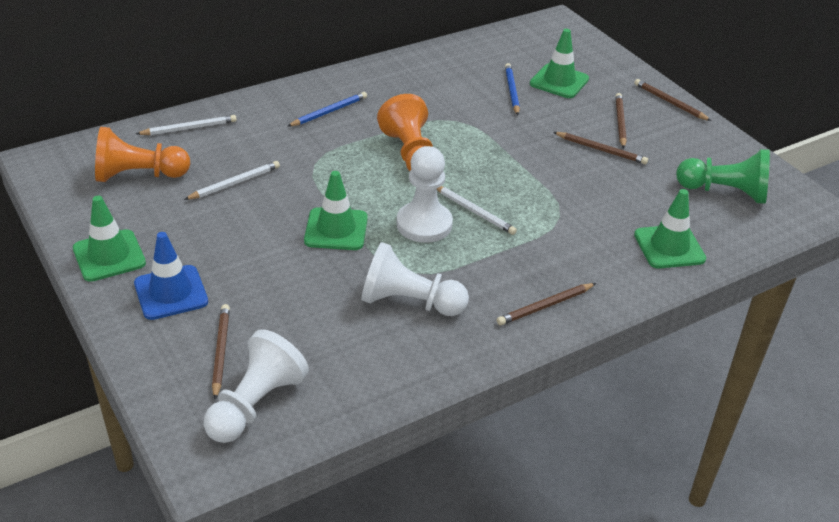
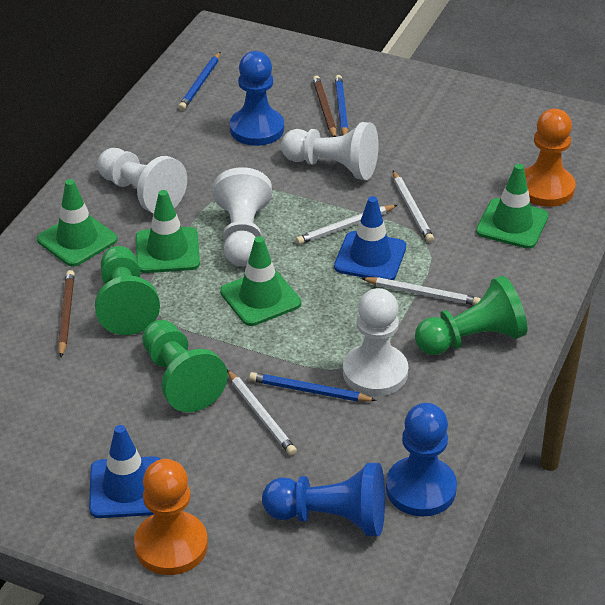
blue pawn: none = 0 -> [230,51,284,146] [262,463,385,536] [386,403,457,517] = 3
blue pencil: [287,92,367,127] [505,63,520,115] = 2 -> [178,52,220,111] [249,372,377,402] [335,75,348,135] = 3
blue traffic cone: [134,232,208,320] = 1 -> [89,425,160,518] [334,196,406,280] = 2
brown pencil: [212,304,230,400] [497,283,596,325] [553,132,648,164] [615,93,627,148] [634,79,711,121] = 5 -> [58,270,75,357] [313,75,336,137] = 2
green pawn: [676,149,770,204] = 1 -> [95,246,160,335] [142,320,228,412] [415,276,527,355] = 3
white pawn: [204,329,309,443] [361,242,469,316] [396,146,453,243] = 3 -> [97,148,187,214] [213,167,272,266] [281,122,378,180] [343,288,408,396] = 4
white pencil: [136,115,237,135] [184,161,280,200] [437,186,517,235] = 3 -> [227,370,297,456] [296,205,397,245] [361,277,481,305] [393,171,434,243] = 4

